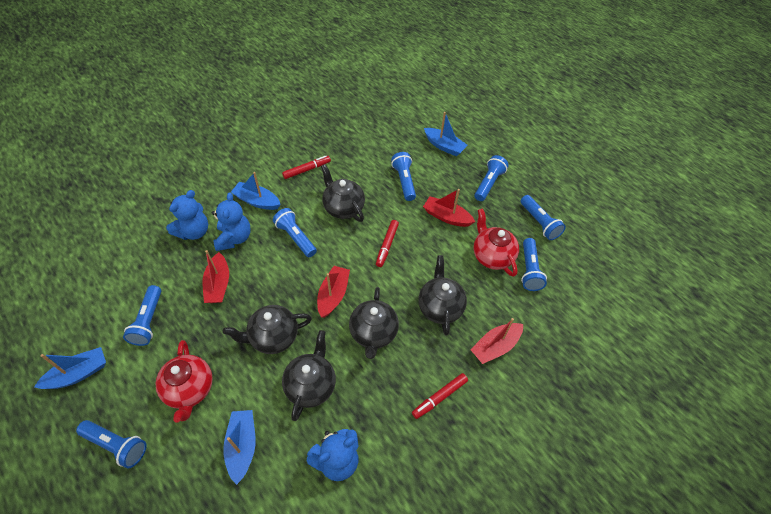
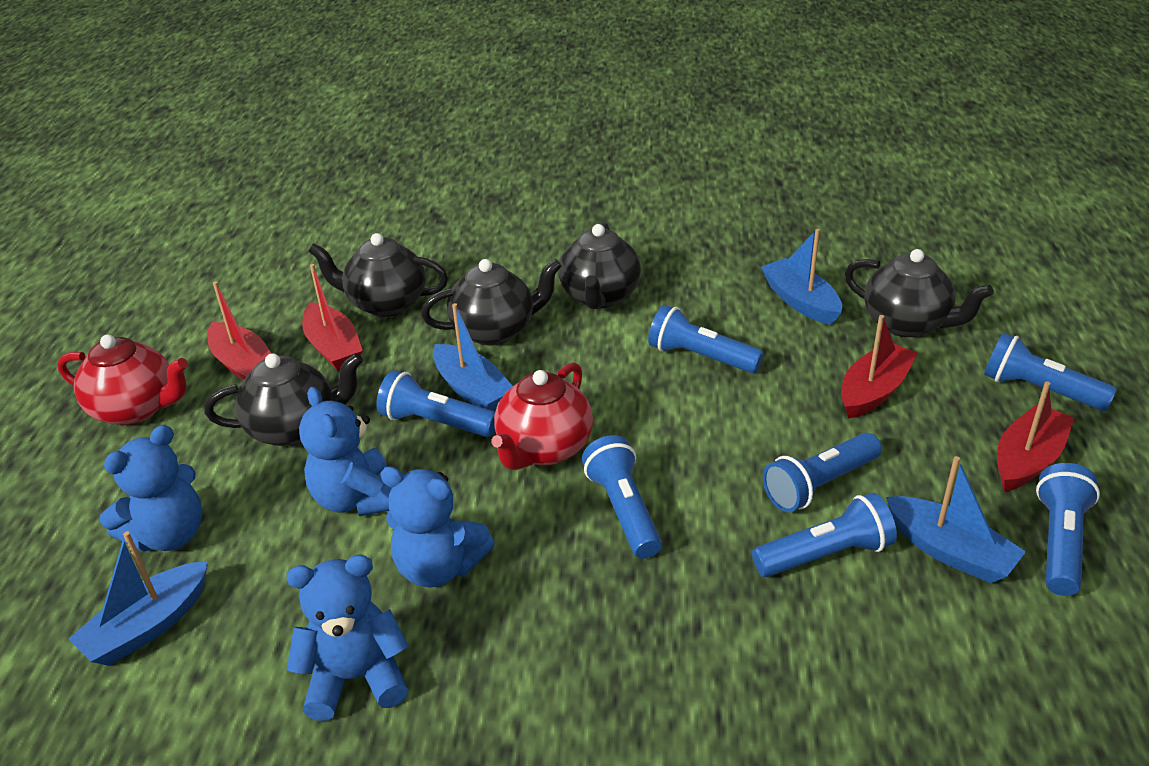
blue teddy bear: [166,190,208,240] [212,192,250,251] [307,429,358,481] = 3 -> [100,425,202,552] [287,555,409,721] [299,387,392,516] [380,466,494,587] = 4
red marker: [282,156,331,179] [376,220,399,267] [412,373,468,419] = 3 -> none = 0

